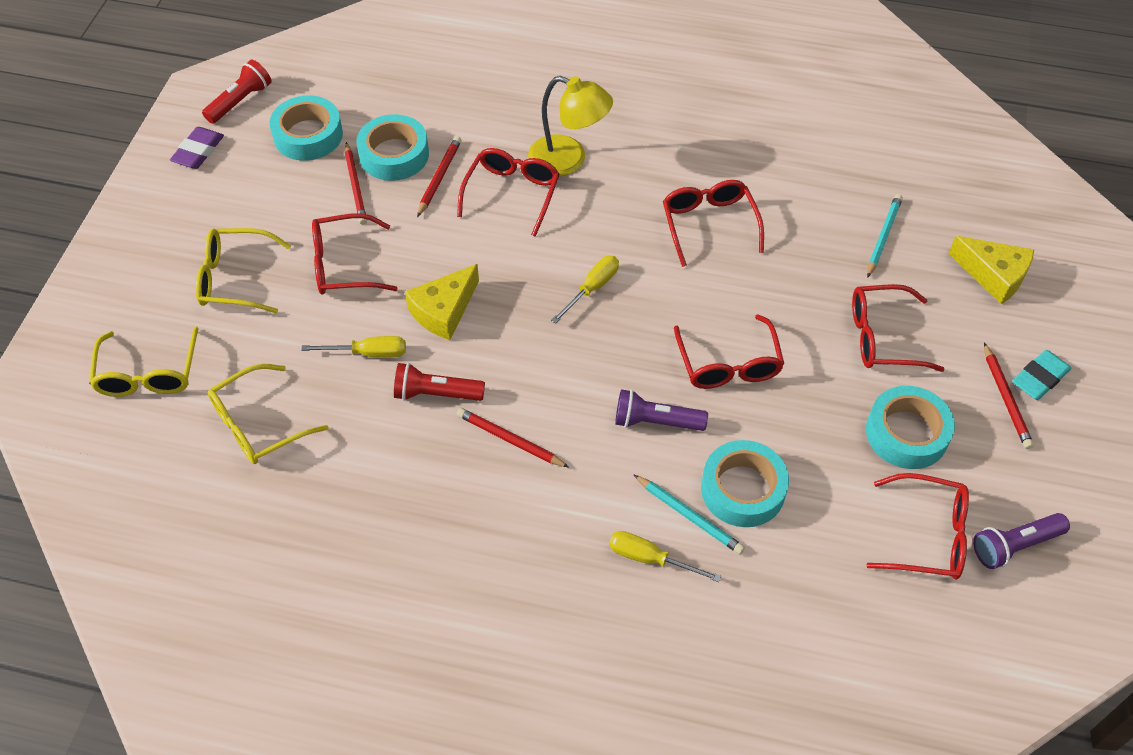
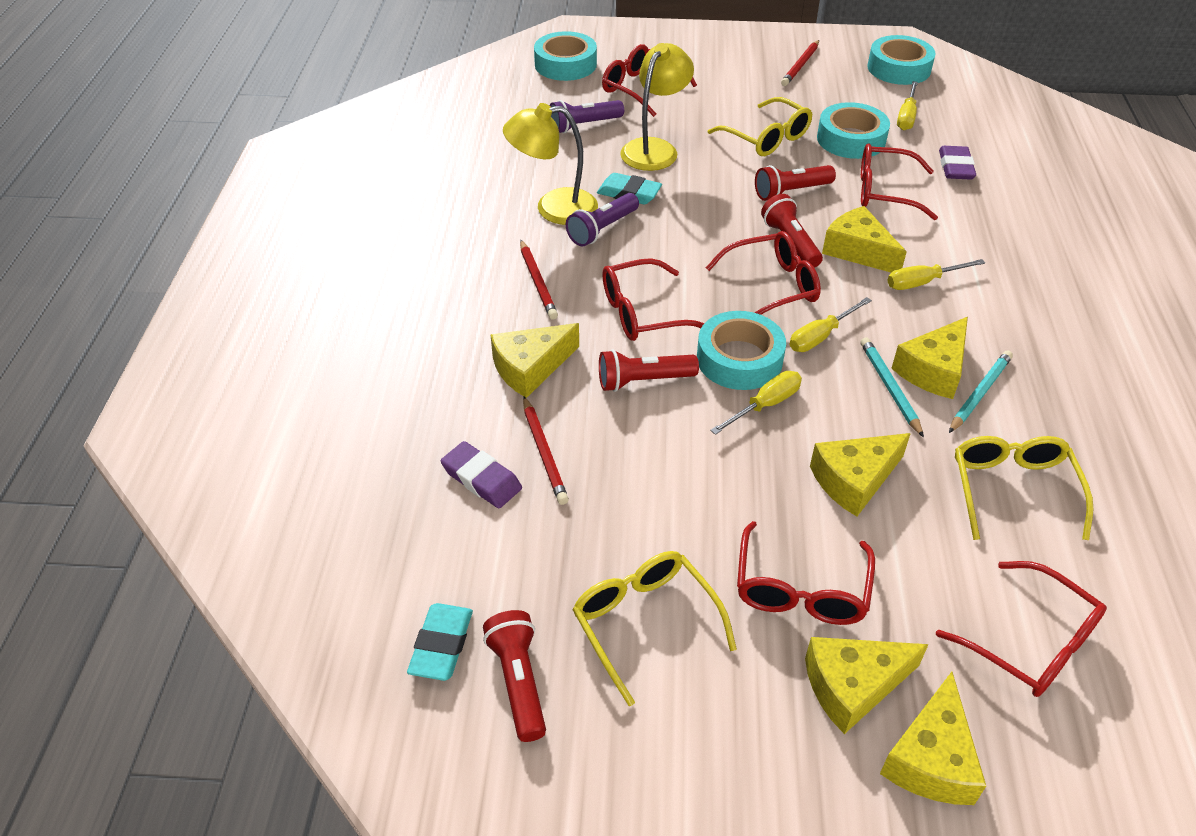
purple eraser: [170,127,224,169] = 1 -> [441,441,522,508] [939,146,976,180] = 2
red flashlight: [202,60,271,124] [394,363,485,401] = 2 -> [483,610,546,742] [599,349,699,392] [755,165,836,201] [761,194,823,268] = 4
red pencil: [345,142,367,225] [417,136,462,217] [457,408,569,468] [984,343,1034,449] = 4 -> [520,240,558,320] [523,396,569,505] [781,40,819,86] = 3
turquoise eraser: [1012,350,1072,400] = 1 -> [407,603,473,681] [597,173,662,205] = 2
yellow cheese: [405,264,479,340] [948,236,1034,304] = 2 -> [491,323,579,398] [805,637,929,734] [810,433,911,516] [822,206,907,272] [880,672,986,805] [891,317,968,399] = 6
yellow lamp: [528,76,613,177] = 1 -> [503,103,598,225] [620,43,694,171] = 2
yellow screwdriver: [301,336,406,358] [551,256,619,324] [609,531,721,582] = 3 -> [710,371,802,435] [790,297,872,352] [887,259,985,290] [897,81,918,131] = 4

